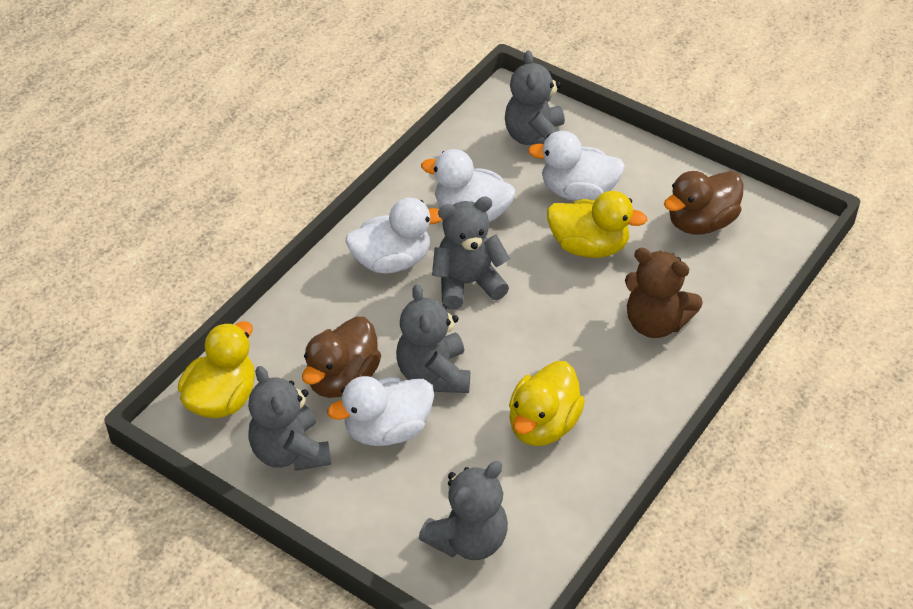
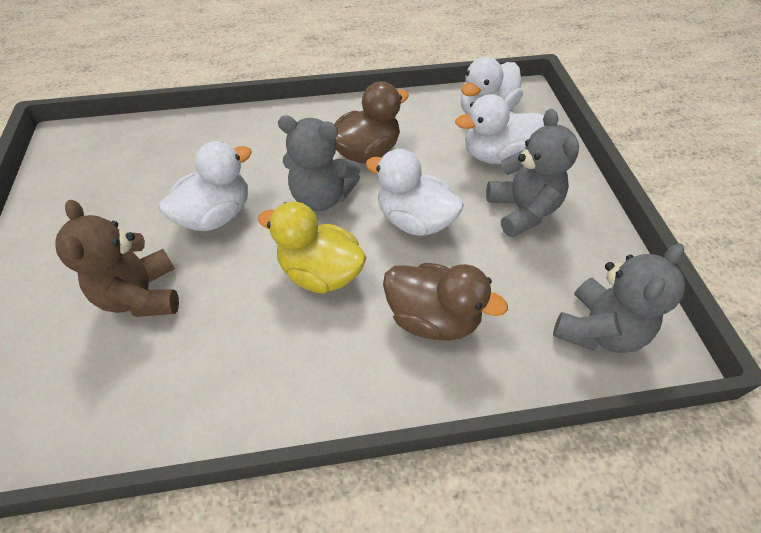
grey teddy bear: [248,366,331,471] [396,284,470,393] [419,461,508,560] [432,197,510,309] [505,50,565,145] = 5 -> [278,116,361,211] [486,109,579,237] [553,243,685,353] = 3
yellow duck: [178,321,255,418] [509,361,585,446] [547,191,647,258] = 3 -> [258,202,367,294] = 1

